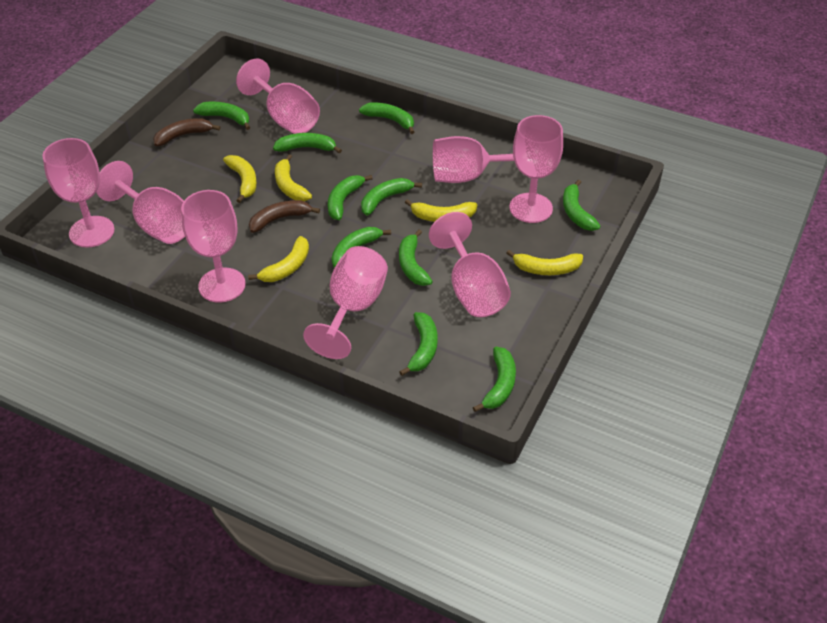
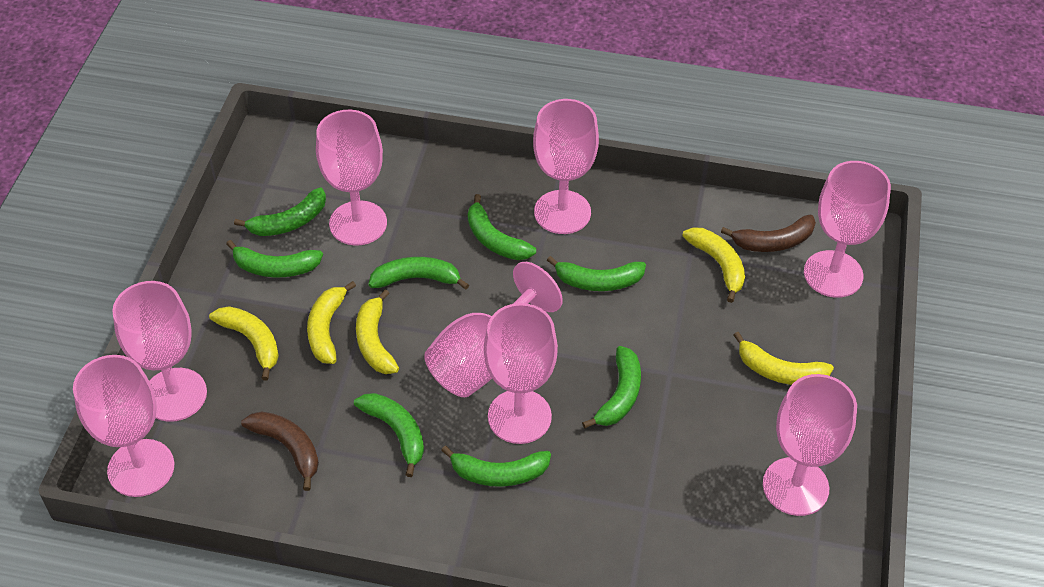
green banana: [193,102,250,130] [273,133,342,154] [328,175,373,220] [332,227,391,268] [359,102,414,134] [361,178,422,215] [399,230,433,286] [399,312,437,376] [473,346,516,412] [563,180,601,231] = 10 -> [226,240,323,277] [234,188,326,236] [354,393,424,477] [369,257,469,290] [441,446,551,487] [468,194,536,260] [547,256,646,291] [582,346,641,428] = 8

